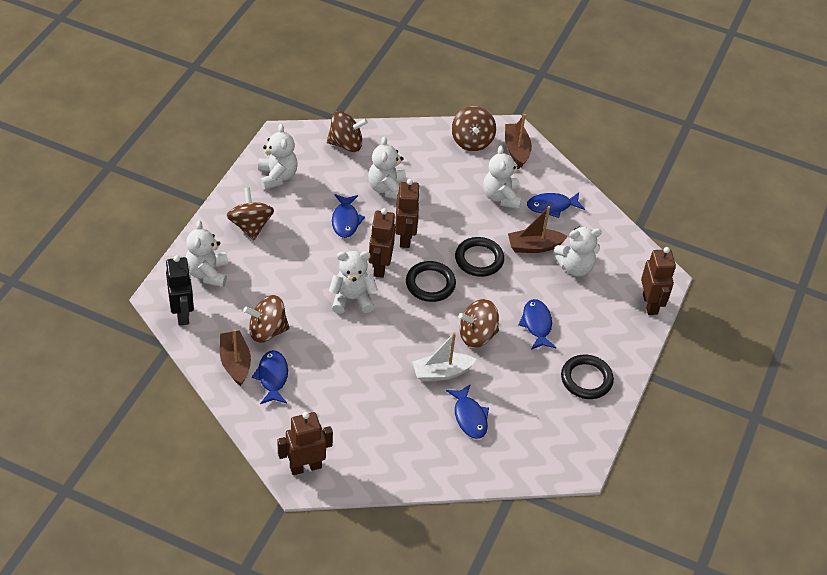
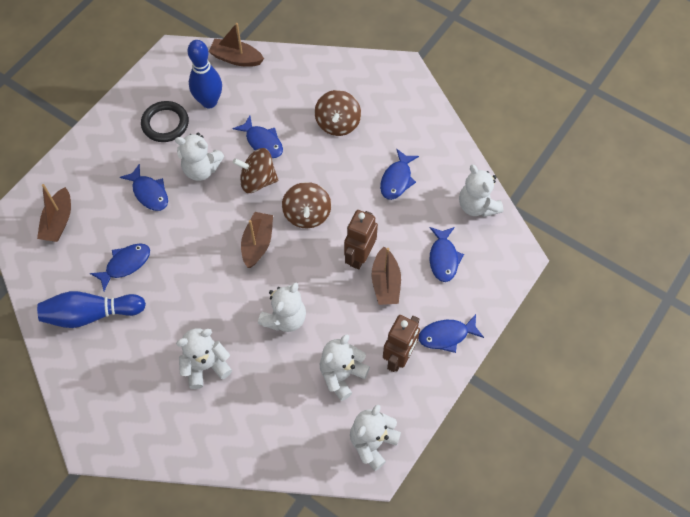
black ring: [406,261,456,302] [455,237,504,277] [561,355,614,399] = 3 -> [141,101,189,142] = 1
black robot: [166,255,194,326] = 1 -> none = 0
blue bowling pin: none = 0 -> [37,291,146,328] [188,40,222,108] = 2
blue fish: [252,350,288,404] [332,194,365,238] [446,385,489,439] [518,299,556,350] [527,192,585,218] = 5 -> [90,244,150,291] [120,164,168,211] [233,116,283,158] [380,149,419,200] [419,314,484,353] [429,227,464,282] = 6
brown boat: [220,329,251,386] [505,114,532,167] [508,206,568,253] = 3 -> [37,184,71,242] [208,23,264,67] [241,212,273,268] [371,247,401,305] = 4
brown robot: [277,412,333,475] [369,208,395,278] [395,179,420,248] [641,247,676,315] = 4 -> [344,210,378,270] [383,315,420,372] = 2
brown spinning top: [226,187,274,240] [243,295,289,343] [327,111,368,152] [452,106,496,151] [458,299,499,348] = 5 -> [233,148,278,193] [282,182,331,228] [315,90,361,136] = 3
white boat: [412,332,477,381] = 1 -> none = 0

